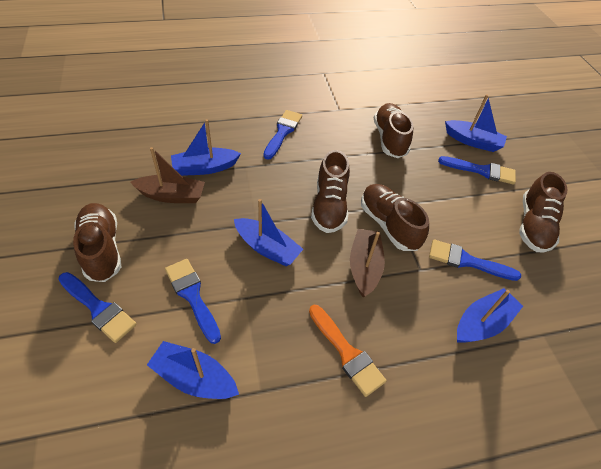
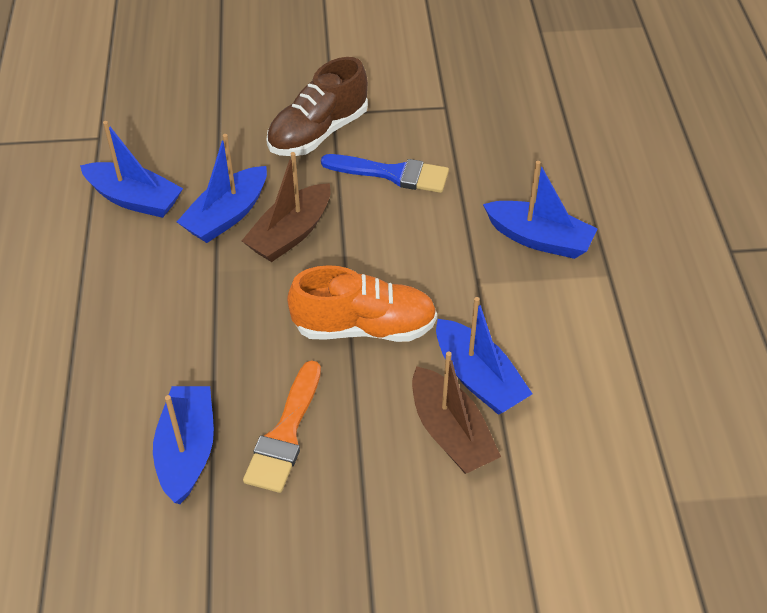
blue brush: [58,272,137,343] [165,259,221,344] [263,110,302,159] [429,239,521,281] [438,156,516,185] = 5 -> [321,154,449,193] = 1
brown shoe: [73,203,121,282] [311,150,350,233] [361,184,429,251] [374,103,413,158] [519,172,567,253] = 5 -> [266,57,368,156] = 1
orange shoe: none = 0 -> [287,265,437,342] = 1

